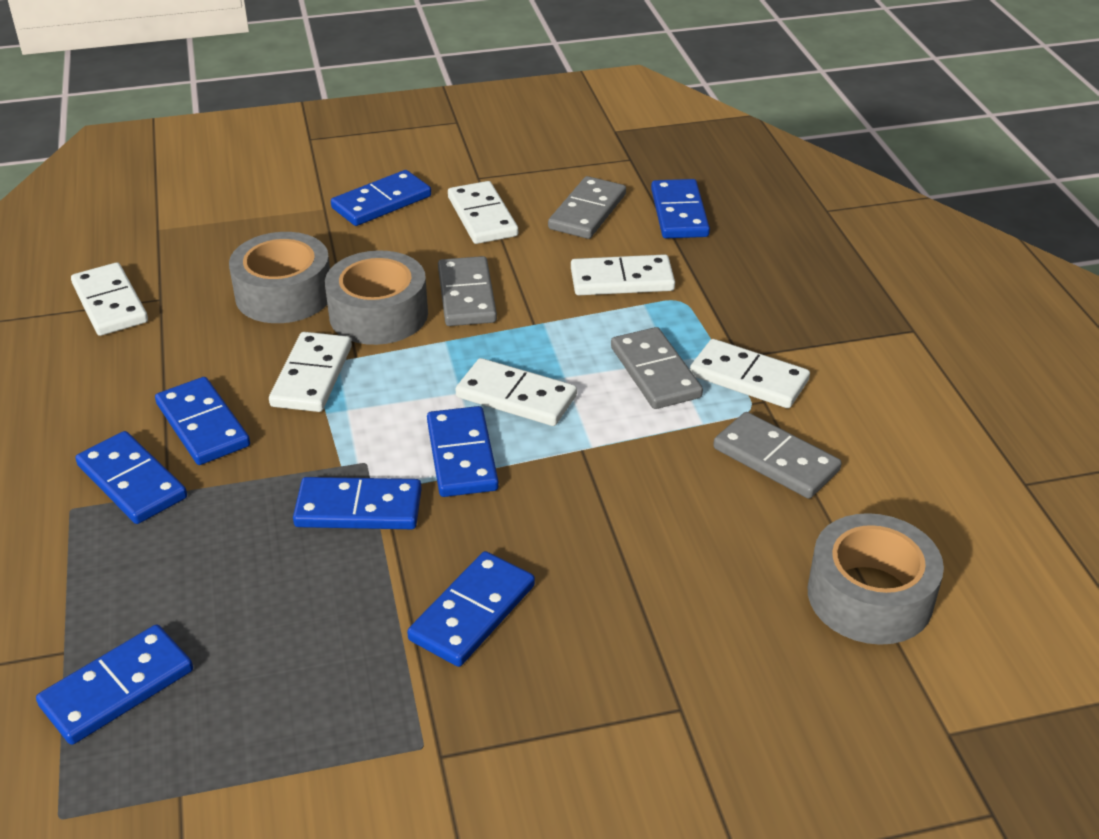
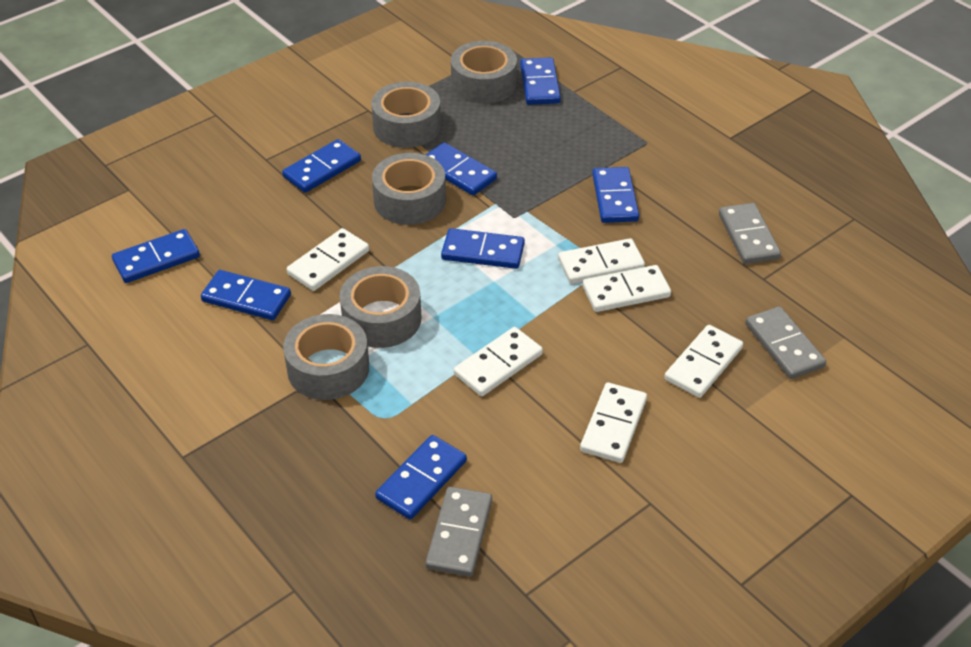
grey domino: [438,256,497,326] [548,176,626,239] [611,327,703,409] [713,412,841,499] = 4 -> [426,487,492,577] [719,203,781,264] [745,306,826,379] = 3
grey tape: [229,232,330,323] [325,250,428,345] [808,513,944,645] = 3 -> [283,314,369,400] [340,266,421,348] [371,82,441,148] [372,153,446,225] [451,41,517,104] = 5

